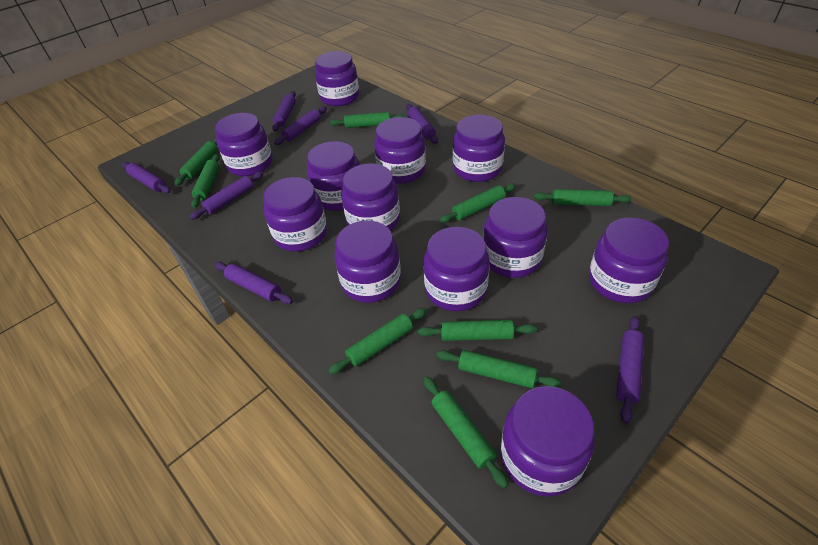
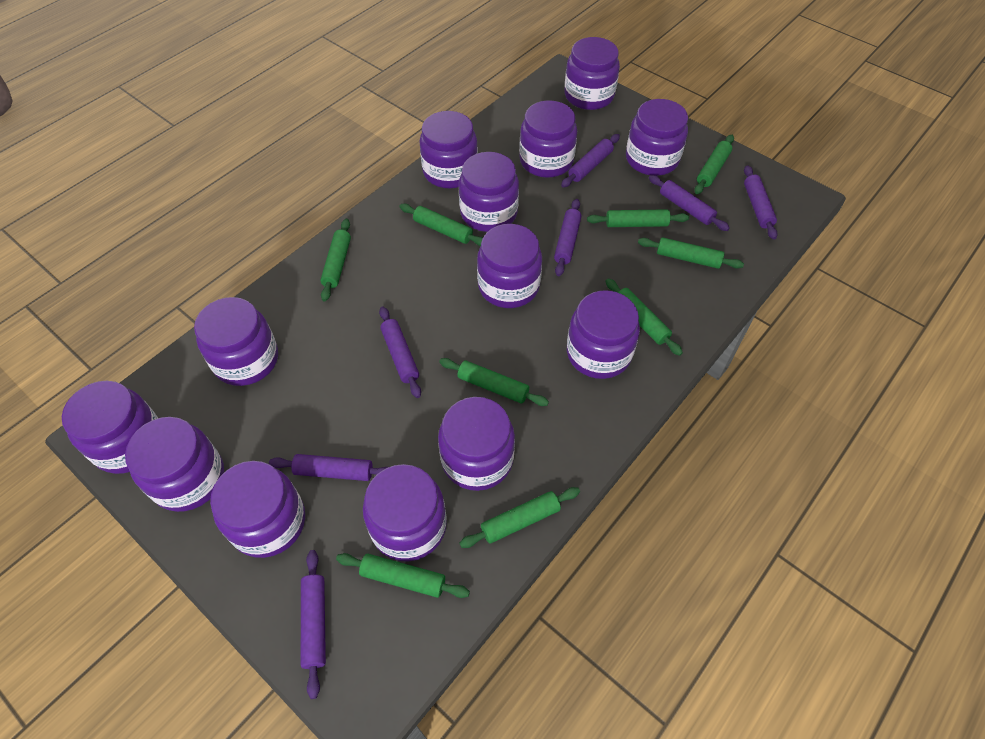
purple jar: [215,113,273,176] [263,177,327,252] [307,141,360,211] [315,51,359,106] [334,220,401,303] [341,163,400,231] [374,117,426,184] [424,227,490,311] [453,114,505,182] [483,197,548,278] [501,386,595,497] [589,218,669,303] = 12 -> [62,381,158,474] [125,417,224,512] [194,297,278,386] [210,461,305,558] [363,464,447,562] [419,111,478,188] [438,397,515,491] [459,152,519,232] [477,224,542,308] [519,100,577,178] [564,37,620,110] [567,290,640,379] [626,99,688,176] = 13

